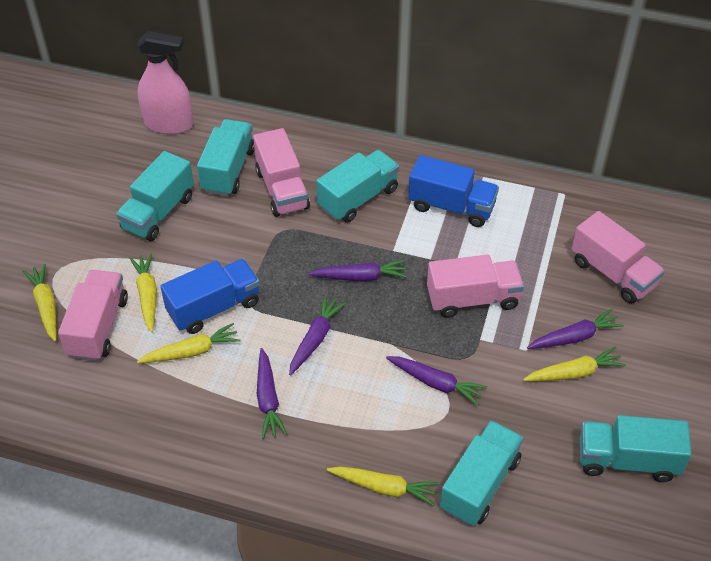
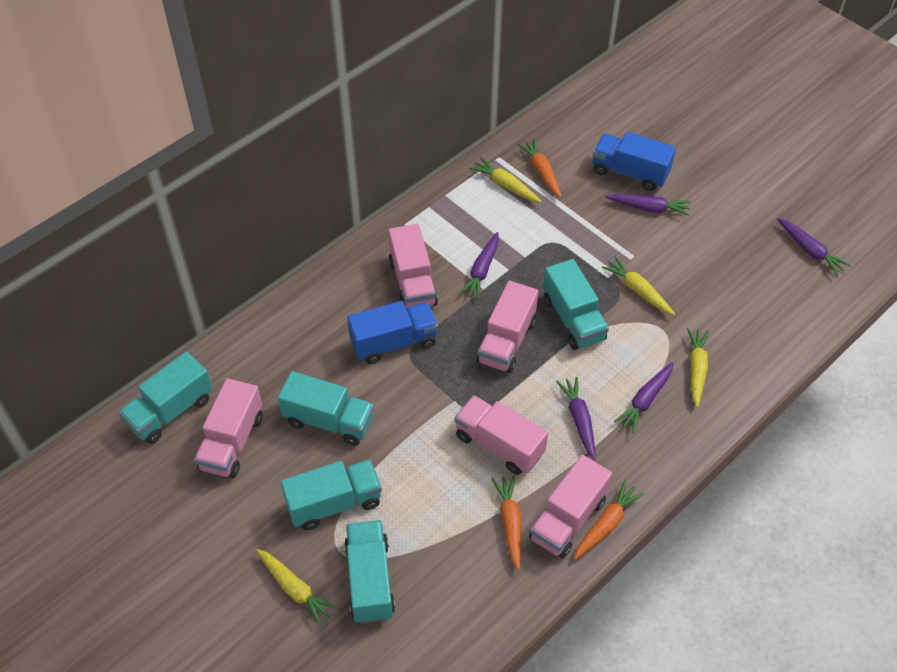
orange carrot: none = 0 -> [491,475,522,570] [517,139,562,198] [574,481,644,560] = 3
pink spray bottle: [137,31,193,134] = 1 -> none = 0
pink truck: [58,270,128,361] [253,128,310,217] [427,255,524,318] [572,211,665,304] = 4 -> [194,378,262,478] [388,224,438,310] [455,395,548,475] [476,281,538,373] [529,455,612,558] = 5
yellow carrot: [23,264,57,341] [129,253,157,332] [137,323,240,363] [327,466,439,506] [523,346,626,381] = 5 -> [256,549,338,626] [469,157,542,203] [602,256,675,315] [687,328,709,407] = 4

